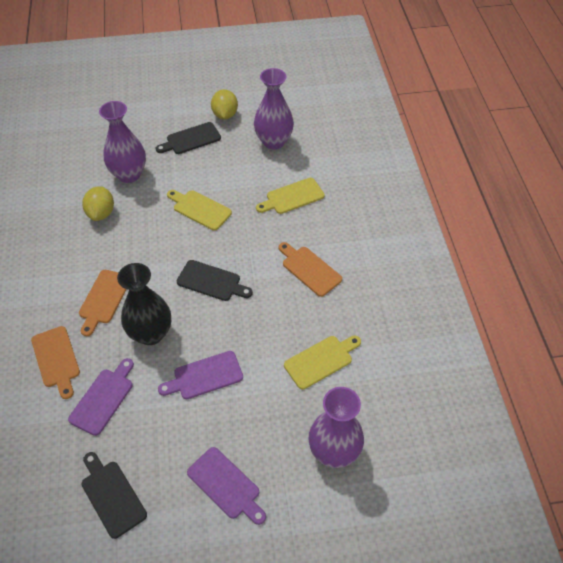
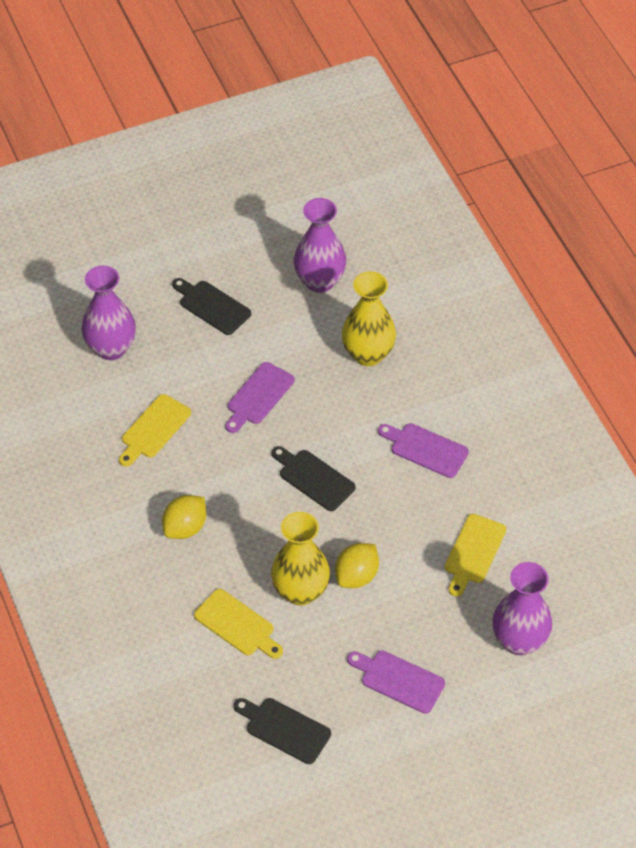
black vase: [117,263,171,345] = 1 -> none = 0
orange cutting board: [31,326,80,399] [79,270,127,336] [278,242,342,297] = 3 -> none = 0
yellow vase: none = 0 -> [271,512,330,605] [342,271,396,366] = 2

